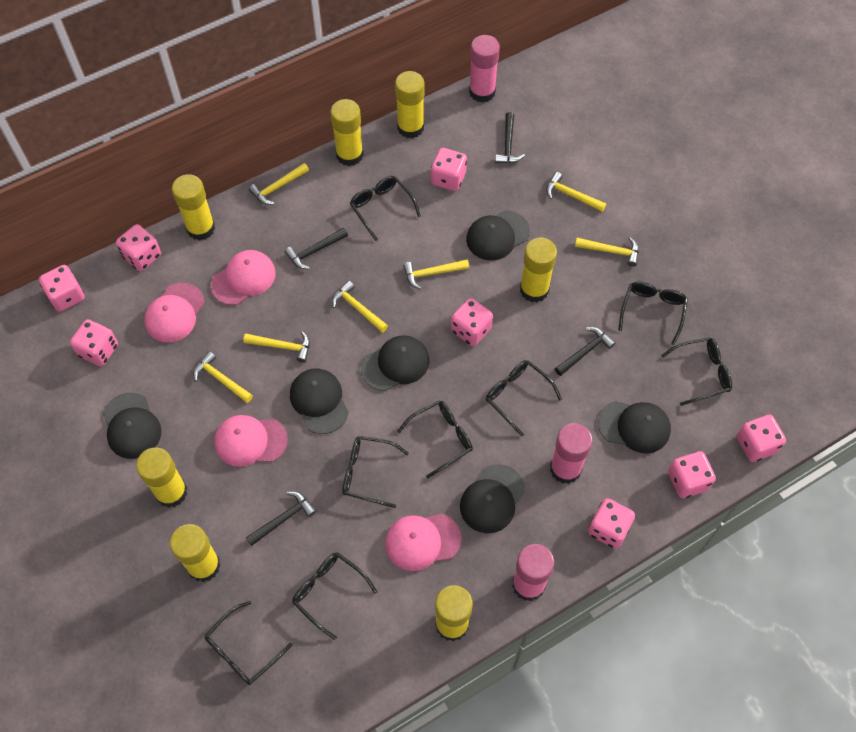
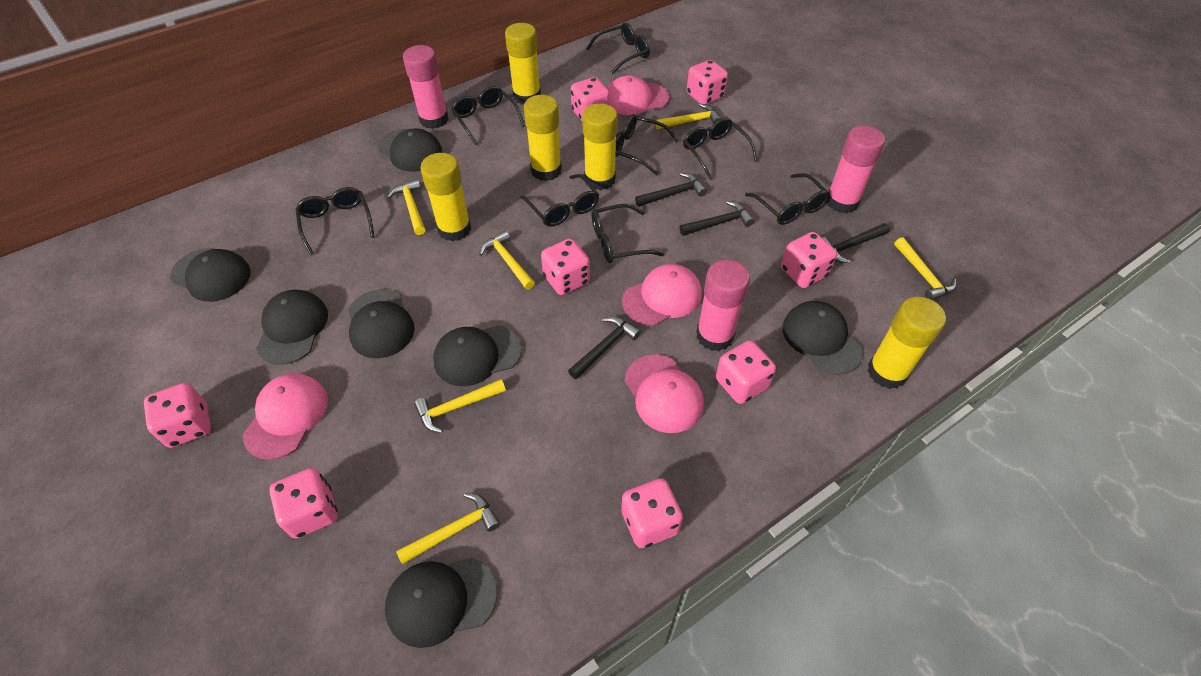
black cap: [103,393,162,459] [290,368,349,434] [361,335,429,391] [460,464,525,533] [466,211,530,261] [598,401,671,453] = 6 -> [170,248,251,302] [256,290,328,365] [348,289,415,358] [378,128,443,172] [385,558,497,648] [433,325,522,386] [782,301,864,375] = 7
yellow glue stick: [136,448,187,508] [170,524,221,582] [172,174,215,241] [330,99,364,166] [395,71,425,138] [435,585,473,641] [520,238,557,302] = 7 -> [420,153,471,242] [505,23,541,105] [524,95,562,181] [582,103,618,190] [867,297,946,389] = 5
yellow hammer: [193,351,253,403] [243,331,310,363] [249,163,309,205] [332,281,388,333] [403,259,469,289] [546,172,606,212] [575,237,639,267] = 7 -> [387,179,426,235] [396,493,500,565] [414,379,506,433] [479,230,535,290] [655,104,721,129] [894,237,957,300] = 6

